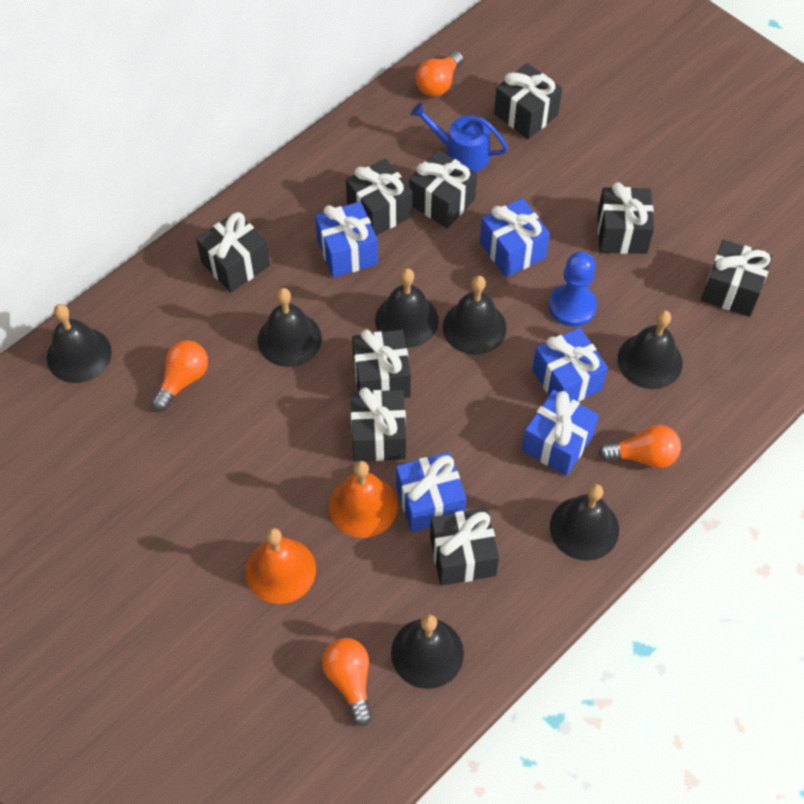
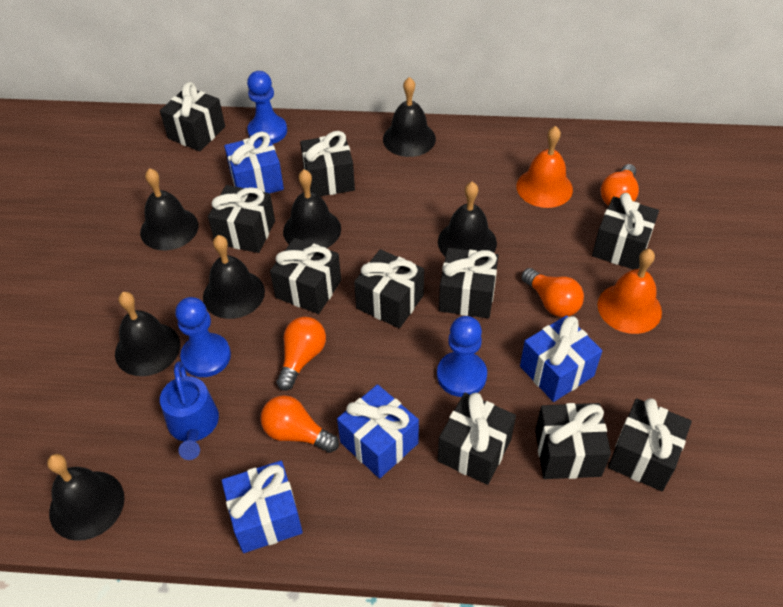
black gift: [196,212,270,293] [346,159,413,236] [351,387,406,461] [352,330,411,398] [409,150,477,228] [430,508,499,586] [494,63,562,139] [597,182,654,254] [701,240,773,317] = 9 -> [160,82,225,151] [208,185,275,253] [270,238,341,314] [300,131,355,196] [354,249,424,328] [438,393,516,485] [439,248,498,318] [535,403,611,479] [592,193,659,270] [608,398,692,491] = 10
blue gift: [315,202,378,278] [396,452,466,532] [480,198,550,277] [522,390,599,476] [532,327,608,402] = 5 -> [222,461,303,553] [224,132,284,193] [337,384,419,478] [520,315,602,402] = 4
blue pawn: [549,251,597,327] = 1 -> [175,297,231,377] [247,71,287,144] [437,316,487,397] = 3

